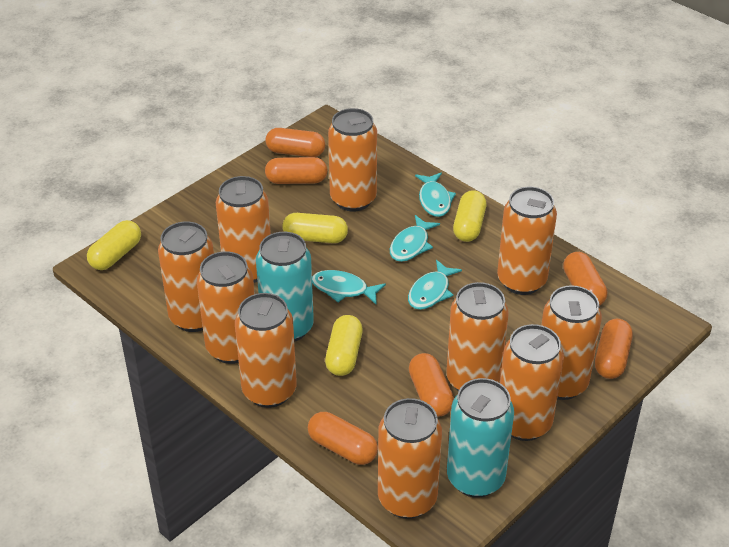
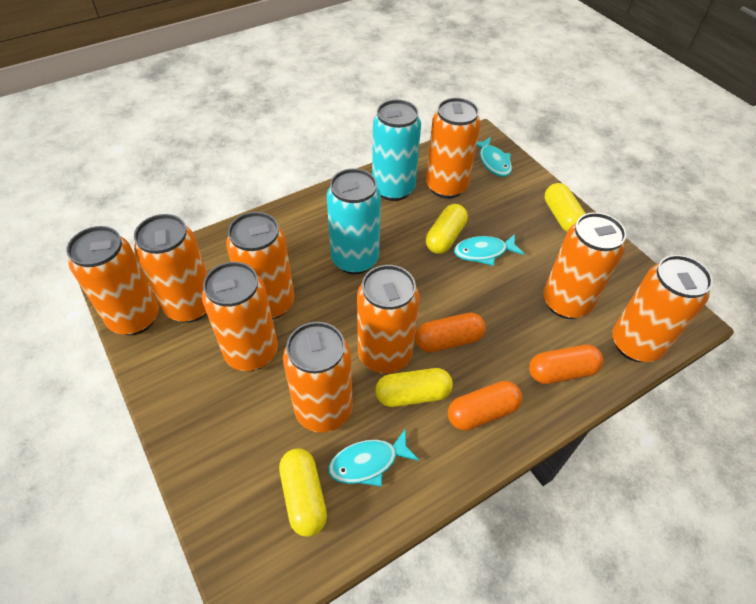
orange can: [158,222,214,332] [197,251,255,364] [216,176,271,283] [235,293,297,408] [328,108,377,211] [378,398,442,519] [446,282,509,391] [497,187,557,295] [500,324,564,441] [541,285,602,400] = 10 -> [67,226,159,335] [134,214,207,323] [202,262,278,371] [226,212,294,319] [283,322,353,433] [357,265,419,374] [426,98,481,199] [543,212,626,319] [612,255,713,362] = 9
orange capsule: [265,128,325,157] [265,157,327,184] [308,412,378,465] [409,353,454,416] [563,252,607,306] [595,319,633,379] = 6 -> [415,313,486,353] [448,381,522,431] [529,344,603,384] = 3
turquoise fish: [312,270,386,305] [390,215,440,262] [408,260,462,310] [415,173,456,217] = 4 -> [328,428,419,487] [454,234,524,266] [476,137,512,177] = 3

